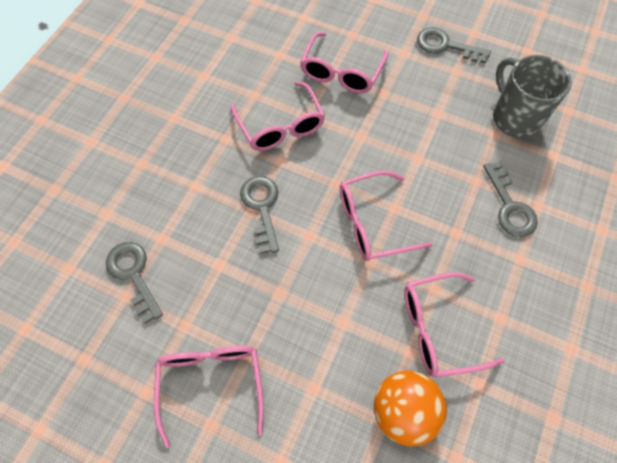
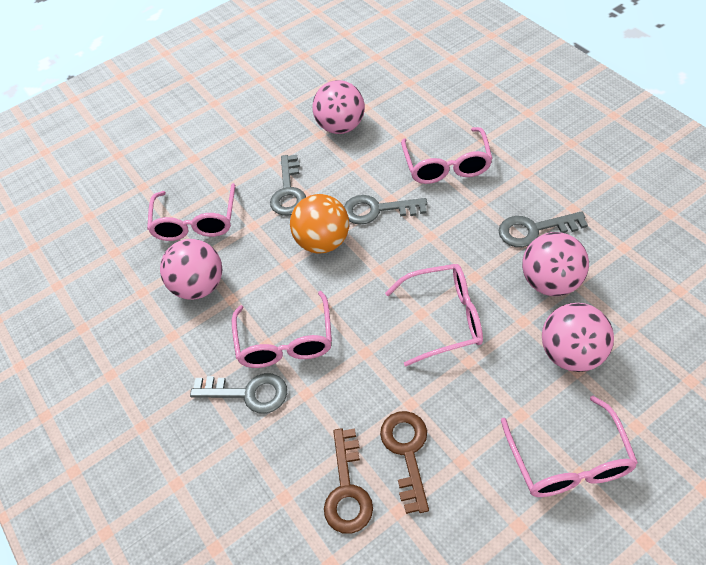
brown key: none = 0 -> [324,428,373,534] [380,411,429,514] = 2
grey mug: [493,55,572,138] = 1 -> none = 0
pink ball: none = 0 -> [160,239,222,300] [313,80,365,134] [522,232,589,296] [542,303,614,372] = 4

